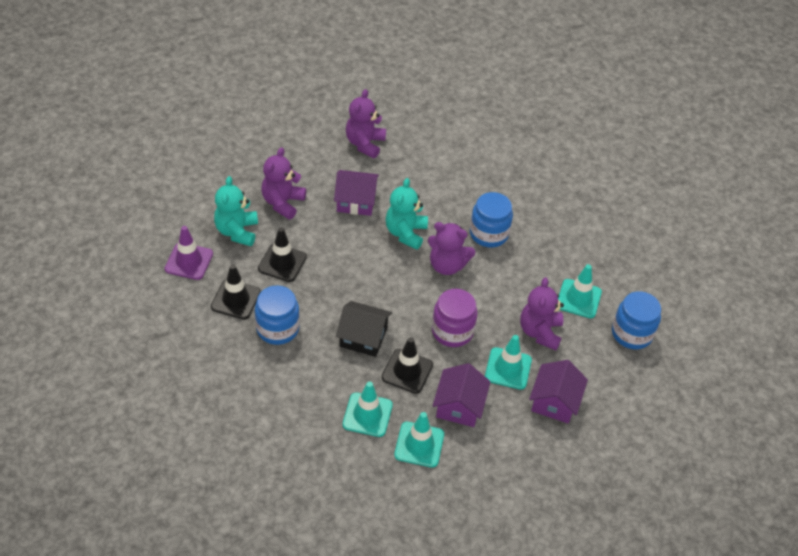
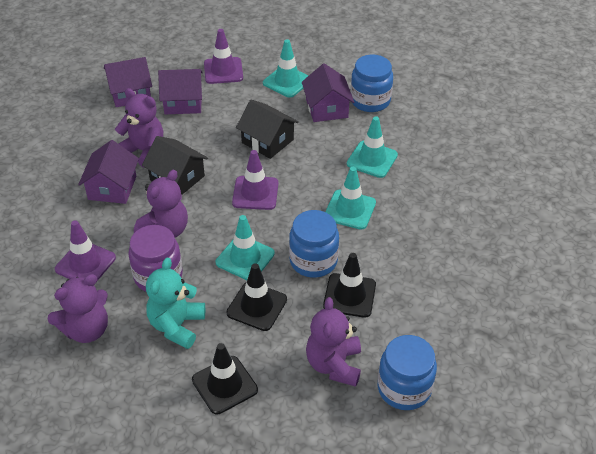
black house: [336,301,392,357] = 1 -> [142,136,208,194] [236,100,299,159] = 2
purple house: [334,170,379,216] [433,363,491,427] [529,360,588,424] = 3 -> [78,140,139,204] [104,57,152,107] [158,69,203,114] [302,64,354,122] = 4
purple traffic cone: [164,226,213,280] = 1 -> [55,220,116,281] [204,29,243,84] [232,150,278,210] = 3
turquoise teddy bear: [214,176,258,246] [386,178,428,250] = 2 -> [146,258,205,349] = 1

